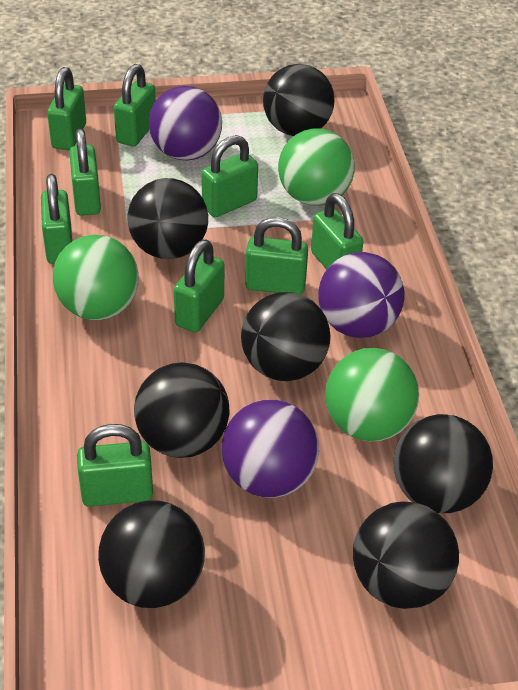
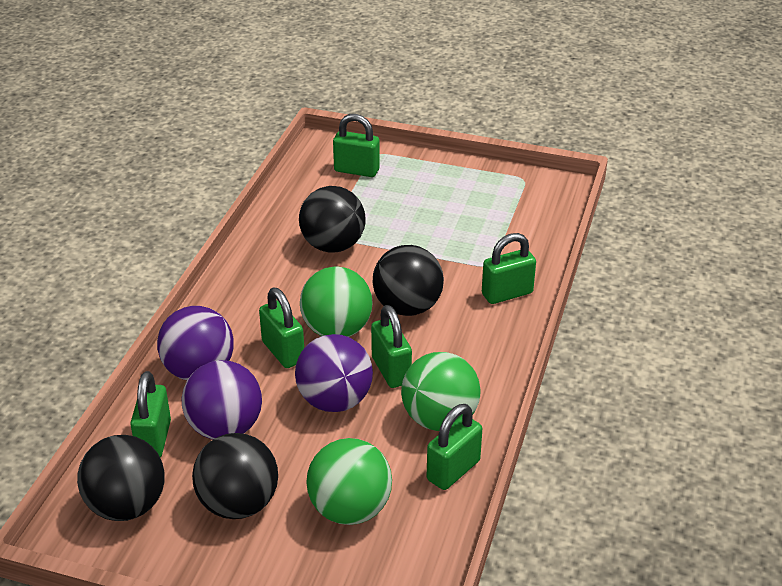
black ball: [98,500,205,608] [128,178,208,259] [134,362,230,458] [241,292,330,381] [263,64,335,136] [353,501,459,609] [393,414,493,513] = 7 -> [77,435,165,521] [192,433,278,519] [299,186,366,253] [373,245,444,316] = 4
green padlock: [41,174,72,264] [47,67,86,150] [69,129,101,216] [77,424,153,507] [114,64,156,147] [174,240,224,332] [201,135,258,217] [245,217,308,295] [311,193,363,269] = 9 -> [130,371,171,457] [259,288,304,368] [333,114,380,177] [371,305,412,388] [427,404,482,490] [482,233,536,304] = 6

